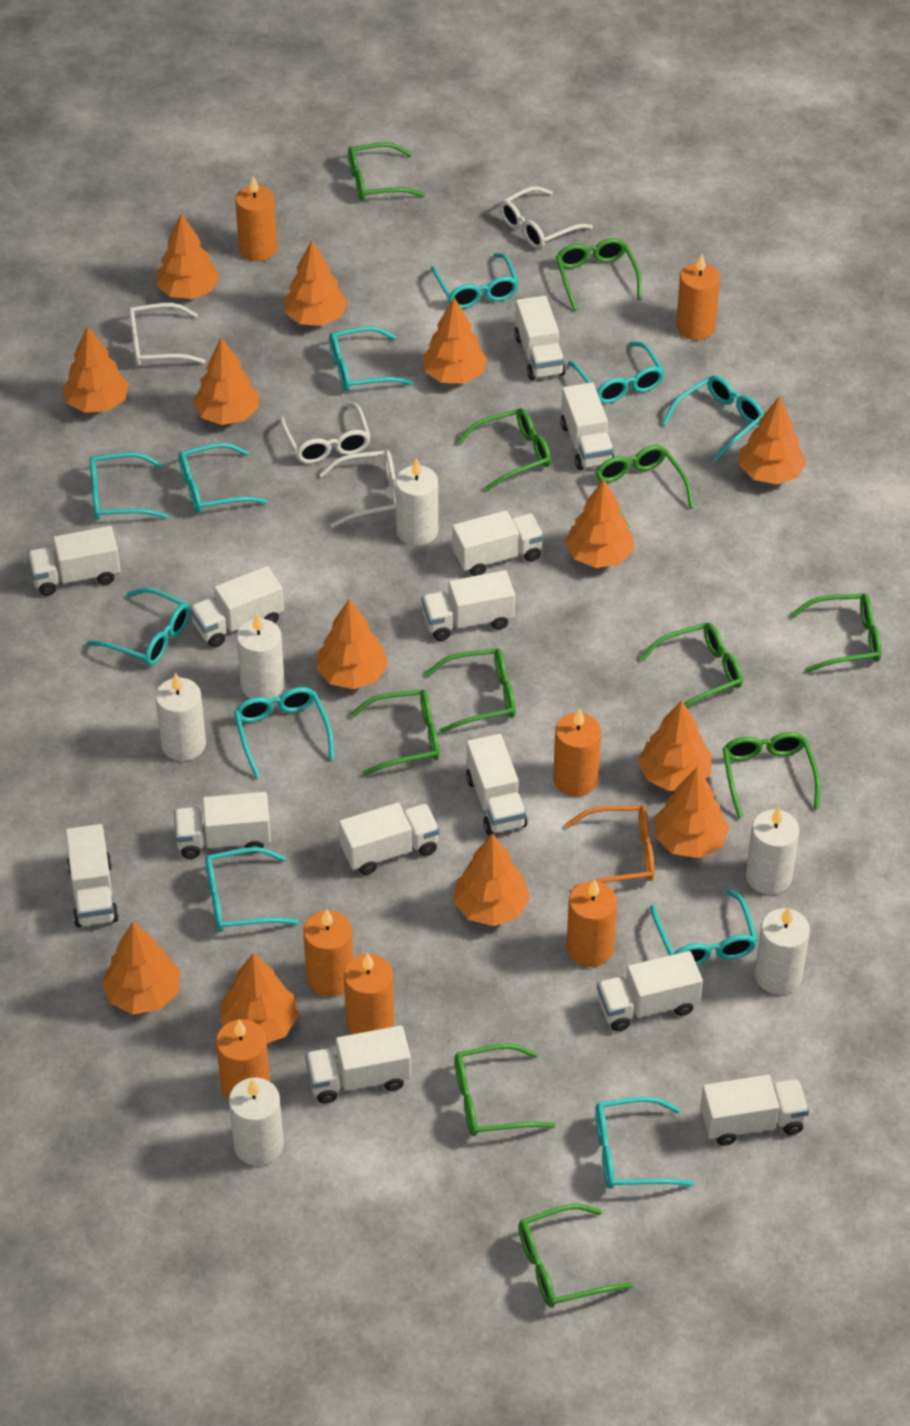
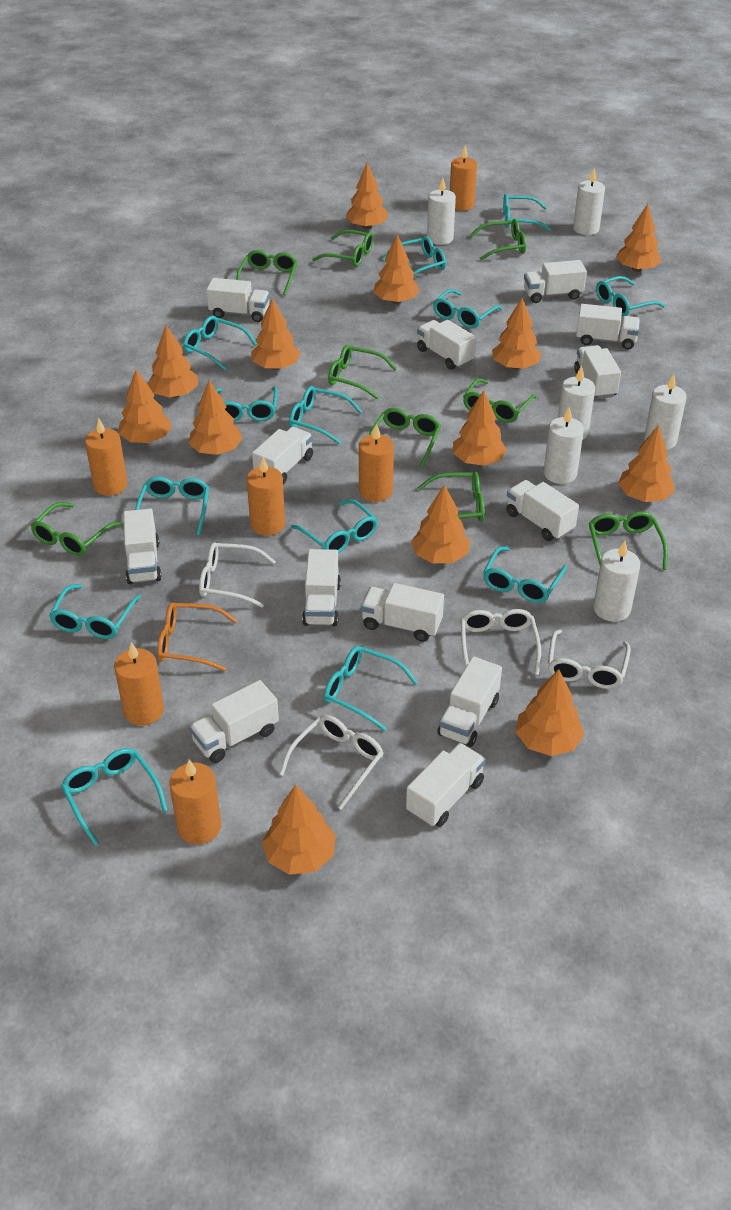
green glasses: [348,142,425,201] [350,689,440,776] [425,648,516,733] [454,1043,556,1136] [457,408,551,491] [518,1204,633,1307] [556,238,642,311] [595,445,694,529] [640,623,743,707] [723,732,820,818] [791,593,881,673] = 11 -> [31,502,122,556] [237,250,298,296] [312,230,374,267] [328,345,397,399] [369,408,441,468] [417,472,484,522] [463,378,536,423] [469,219,526,260] [589,511,668,570] = 9
orange candle: [216,1019,270,1101] [235,176,277,262] [303,909,353,997] [344,953,394,1034] [553,708,601,797] [566,879,617,967] [676,254,720,340] = 7 -> [85,418,128,496] [114,642,164,726] [169,760,221,845] [246,457,285,536] [359,424,394,502] [450,145,477,211] = 6
turquoise glasses: [87,587,190,666] [90,452,168,520] [178,443,267,513] [205,847,299,932] [234,687,335,778] [329,326,413,392] [431,253,519,309] [568,342,665,404] [595,1097,694,1189] [650,889,758,966] [662,375,764,461] = 11 -> [49,584,141,639] [61,748,168,846] [135,477,209,536] [183,316,257,370] [216,387,278,422] [289,386,362,444] [291,499,378,553] [324,646,418,731] [382,236,446,275] [433,289,503,328] [483,546,567,603] [503,194,551,231] [596,276,665,316] = 13

